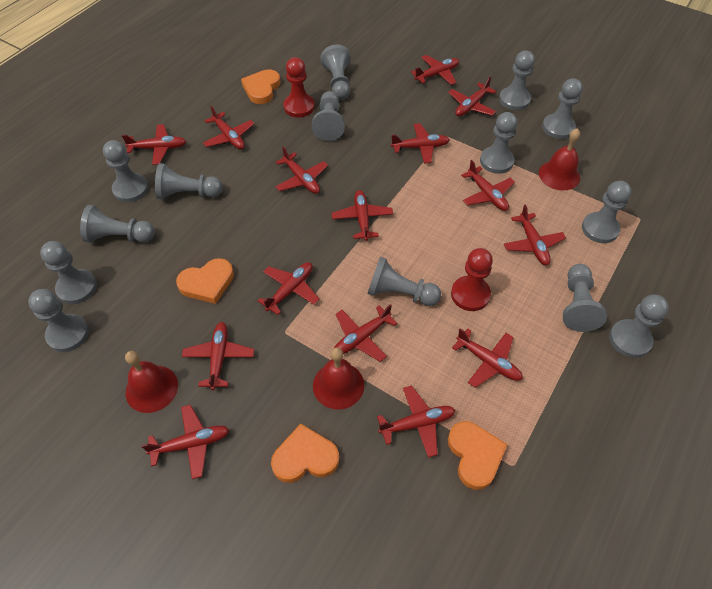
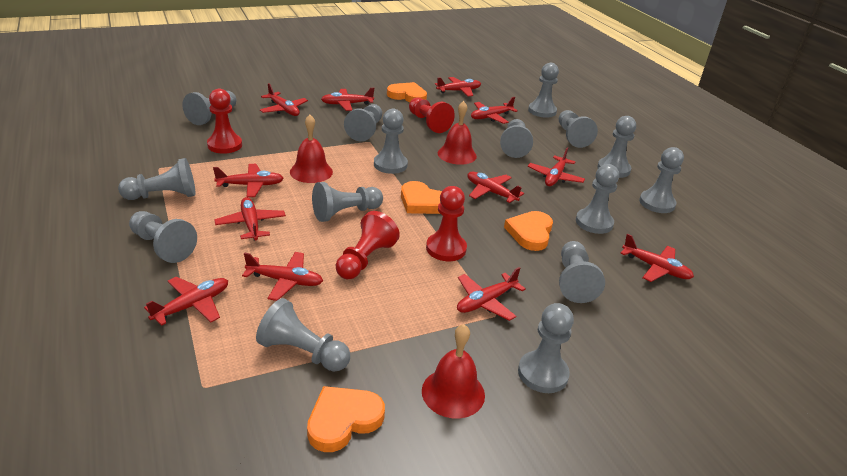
grey pawn: [28,289,89,352] [40,241,97,304] [80,205,155,243] [103,140,148,202] [155,163,223,200] [312,91,345,141] [321,45,351,100] [368,257,441,306] [480,112,517,174] [499,51,535,110] [542,78,583,139] [563,264,607,332] [582,181,632,243] [609,294,669,358] = 14 -> [118,158,196,200] [129,211,197,263] [183,91,236,125] [256,298,350,372] [312,182,383,222] [344,104,382,141] [374,109,408,174] [500,119,533,158] [518,303,574,393] [528,63,559,118] [559,110,598,148] [559,241,605,303] [576,164,619,234] [597,116,636,178] [639,147,684,213] = 15
red pawn: [283,57,315,117] [451,248,493,311] = 2 -> [207,89,242,154] [336,211,400,279] [409,98,455,133] [426,186,467,261] = 4
red plane: [122,124,186,165] [141,405,229,479] [182,322,254,390] [203,106,254,149] [258,262,319,315] [275,147,328,194] [331,190,393,241] [334,304,398,362] [377,385,455,458] [391,123,450,164] [411,55,459,85] [448,76,497,116] [452,328,523,388] [461,160,515,211] [504,204,566,265] = 15 -> [144,277,228,326] [213,164,284,197] [214,197,286,240] [242,252,323,301] [260,83,308,116] [321,88,374,111] [435,77,481,97] [457,267,526,321] [467,172,524,203] [471,97,518,124] [528,147,585,186] [620,234,694,282] = 12

